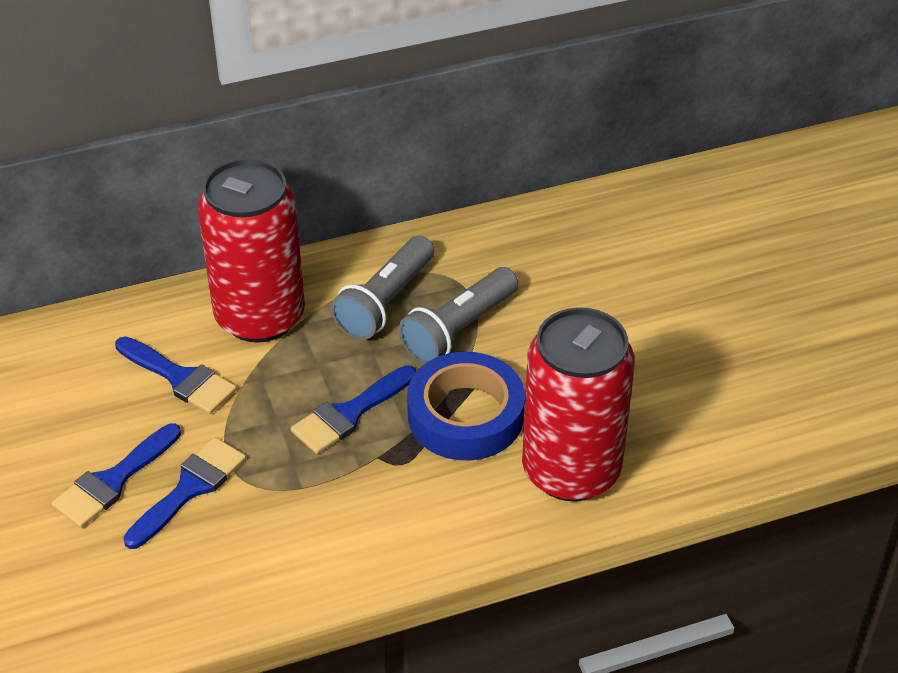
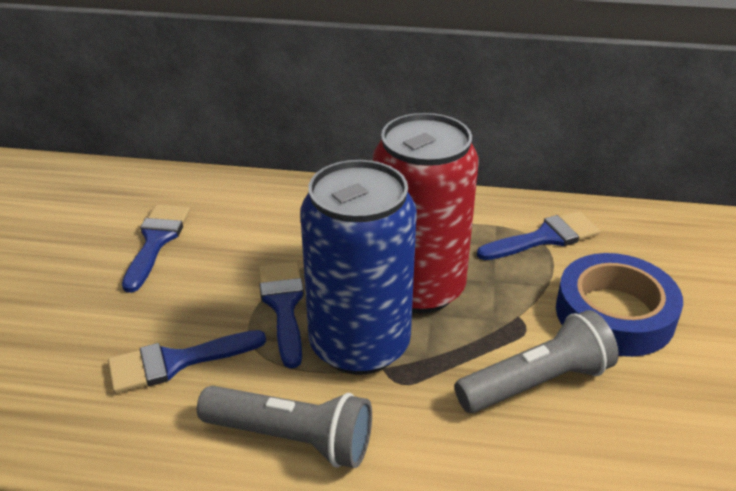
blue can: none = 0 -> [300,160,417,375] = 1
red can: [198,158,305,343] [522,307,635,501] = 2 -> [372,113,479,314] = 1

